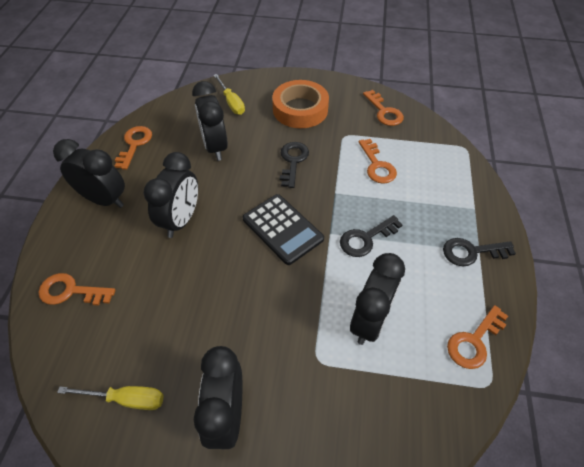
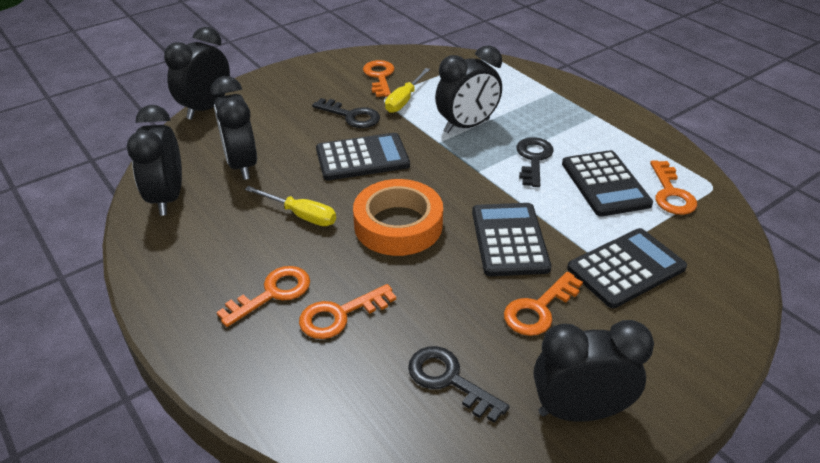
black calculator: [243,194,324,265] = 1 -> [316,133,410,181] [472,203,551,276] [562,150,653,217] [567,228,687,308] = 4

